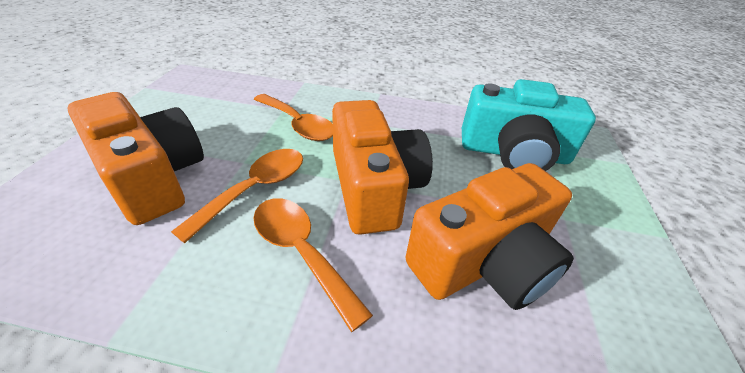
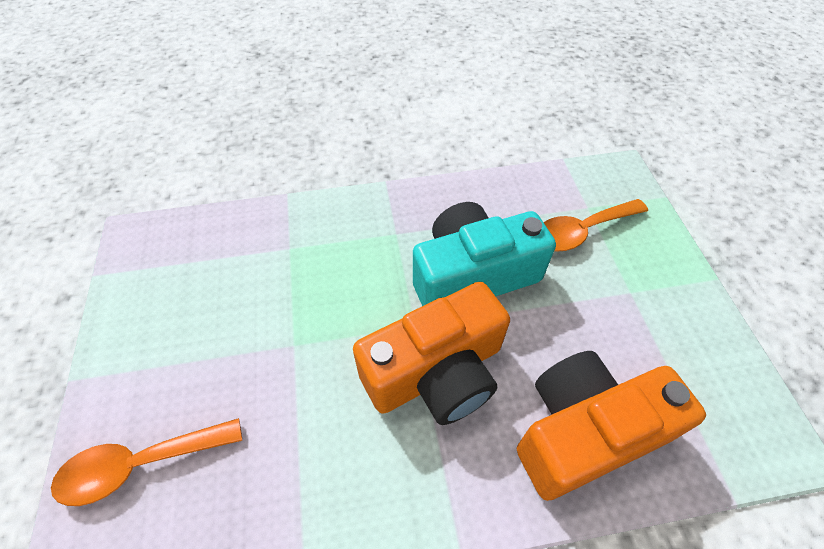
orange camera: [68,92,204,225] [332,100,433,235] [406,163,574,310] = 3 -> [353,282,510,425] [517,351,706,501] = 2
orange spoon: [171,149,303,243] [253,94,333,141] [253,198,373,332] = 3 -> [51,418,242,506] [544,199,648,251] = 2

